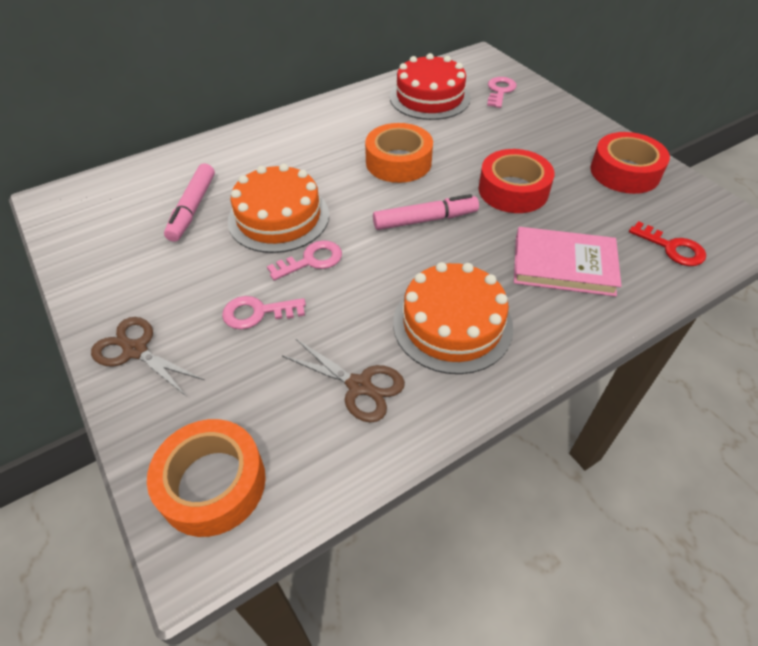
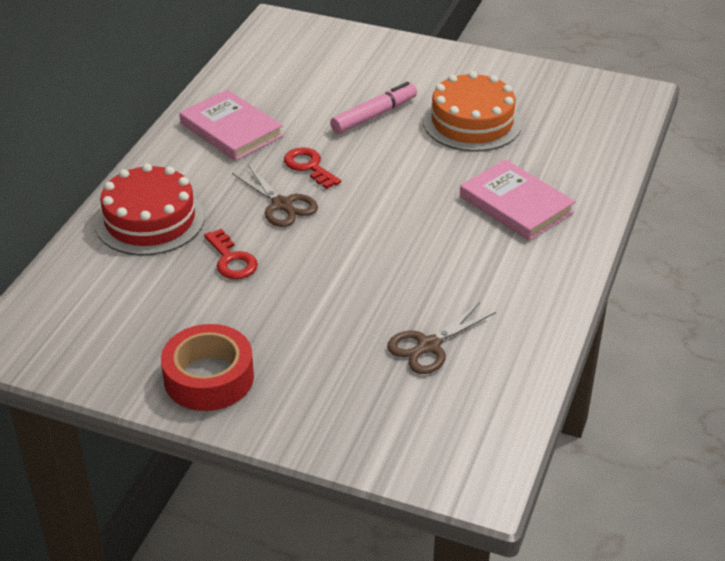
orange cake: [228,164,329,253] [393,262,513,374] = 2 -> [423,71,522,152] = 1
orange tape: [147,419,266,537] [365,123,433,183] = 2 -> none = 0
pink book: [514,227,621,297] = 1 -> [179,90,283,161] [460,159,575,241] = 2
pink key: [222,296,306,330] [267,240,342,280] [487,77,517,108] = 3 -> none = 0
pink marker: [164,163,215,242] [373,194,479,230] = 2 -> [330,82,417,134] = 1
red key: [629,221,706,266] = 1 -> [204,229,258,279] [284,147,341,189] = 2
red tape: [479,149,554,213] [590,132,670,194] = 2 -> [161,324,254,411] = 1

